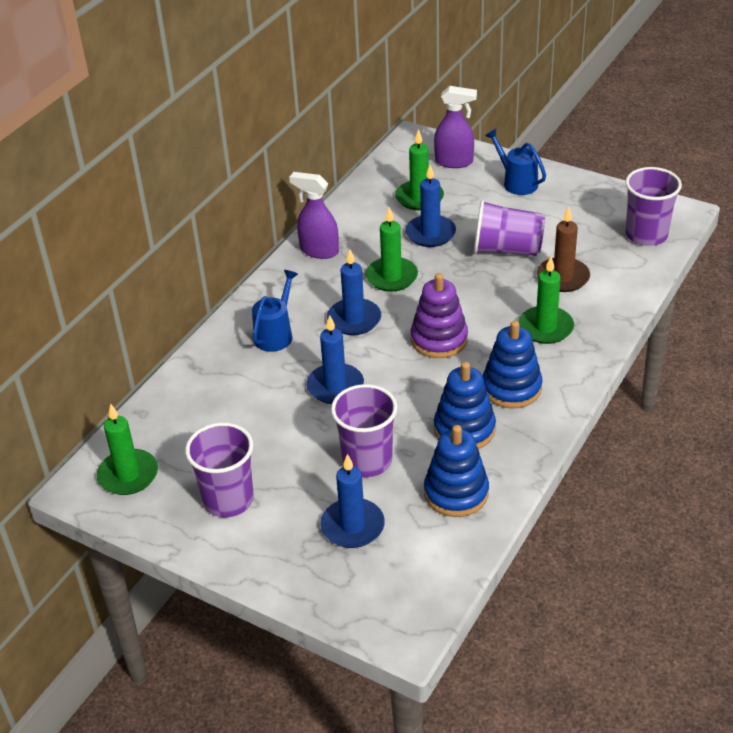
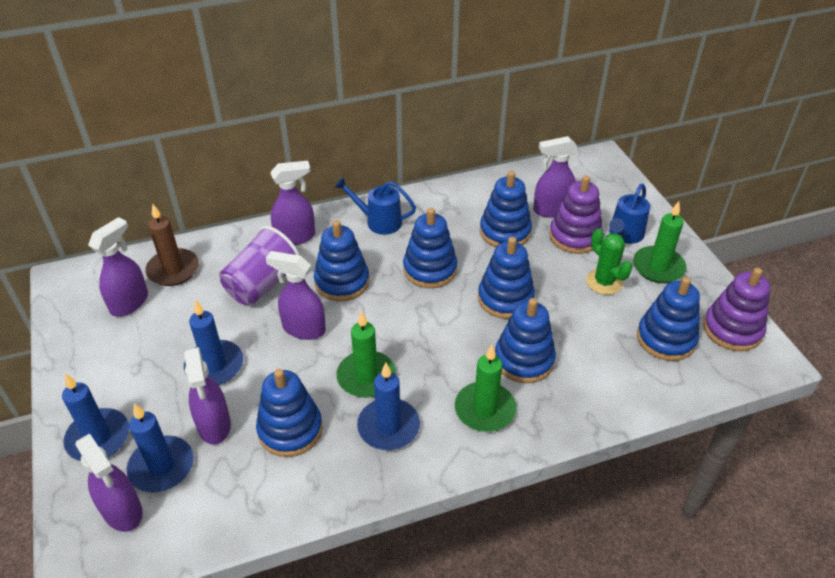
blue stacking toy: [424,425,489,517] [434,362,496,449] [483,321,543,408] = 3 -> [256,369,323,457] [314,220,369,302] [403,208,457,288] [478,237,535,319] [480,171,532,247] [495,298,556,383] [637,277,700,361] = 7
green cactus: none = 0 -> [586,229,632,295] = 1
green candle: [97,404,158,495] [366,207,418,292] [395,129,444,210] [519,257,574,344] = 4 -> [336,311,396,398] [455,345,516,432] [633,201,687,283] = 3
purple cup: [185,422,254,517] [331,384,398,477] [474,200,545,256] [625,167,682,246] = 4 -> [219,226,300,306] = 1
purple spray bottle: [289,172,339,259] [434,86,477,168] = 2 -> [75,434,143,532] [88,217,148,316] [184,347,231,445] [266,251,326,340] [270,161,315,245] [533,136,578,218] = 6
purple stacking toy: [411,273,468,358] = 1 -> [549,175,603,254] [703,268,770,351] = 2

